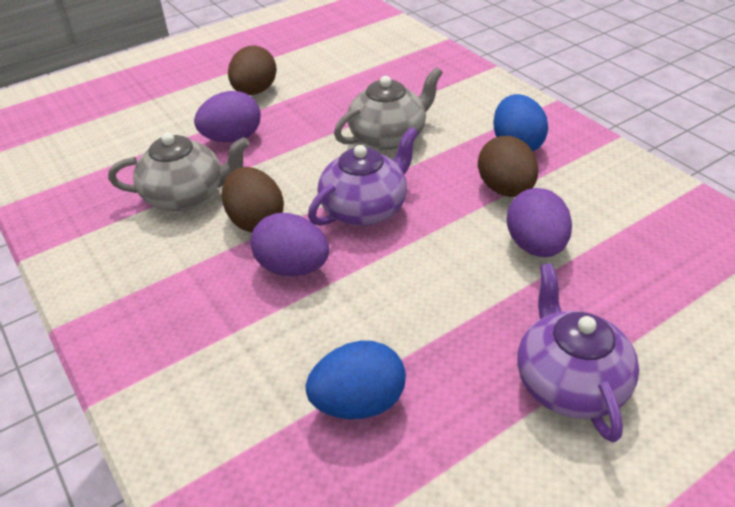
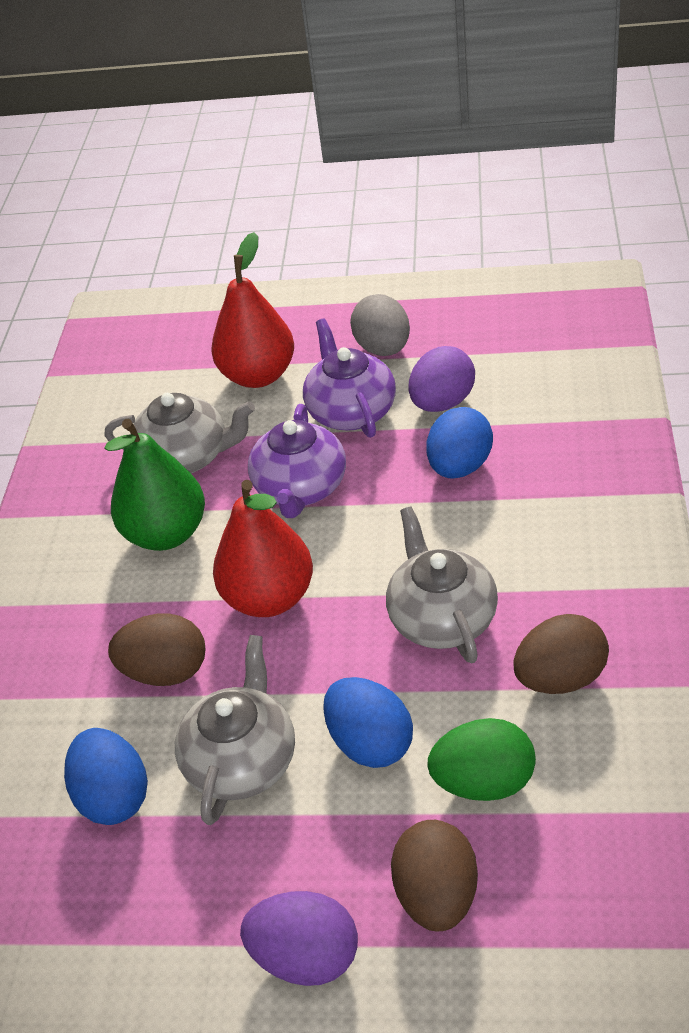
blue egg: [305,341,406,419] [493,94,548,151] = 2 -> [64,728,148,825] [323,677,413,768] [426,407,493,479] = 3
green egg: none = 0 -> [428,718,536,801] = 1
green pear: none = 0 -> [105,419,205,551] = 1
grey egg: none = 0 -> [350,294,410,356] = 1
grey teapot: [108,132,250,211] [334,67,443,150] = 2 -> [104,393,255,473] [175,635,295,825] [386,506,498,663] = 3
purple egg: [194,91,261,142] [250,213,329,276] [507,188,572,257] = 3 -> [240,891,358,986] [408,346,475,412] = 2
red pear: none = 0 -> [211,232,294,388] [213,480,313,617] = 2

